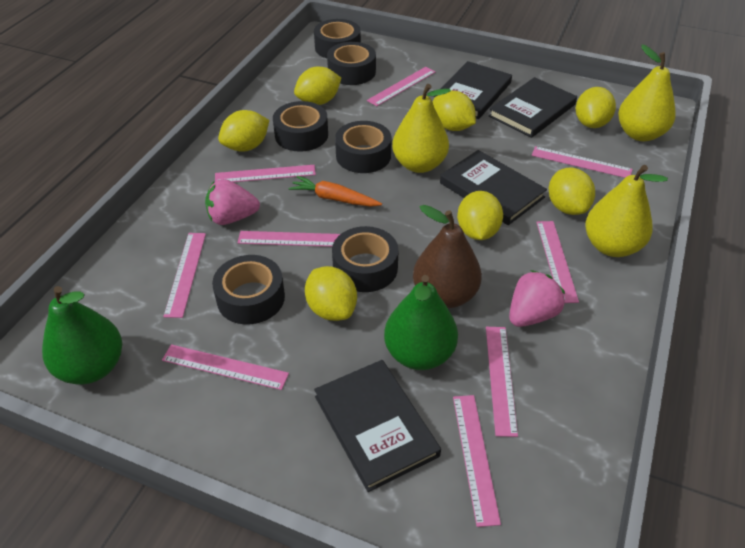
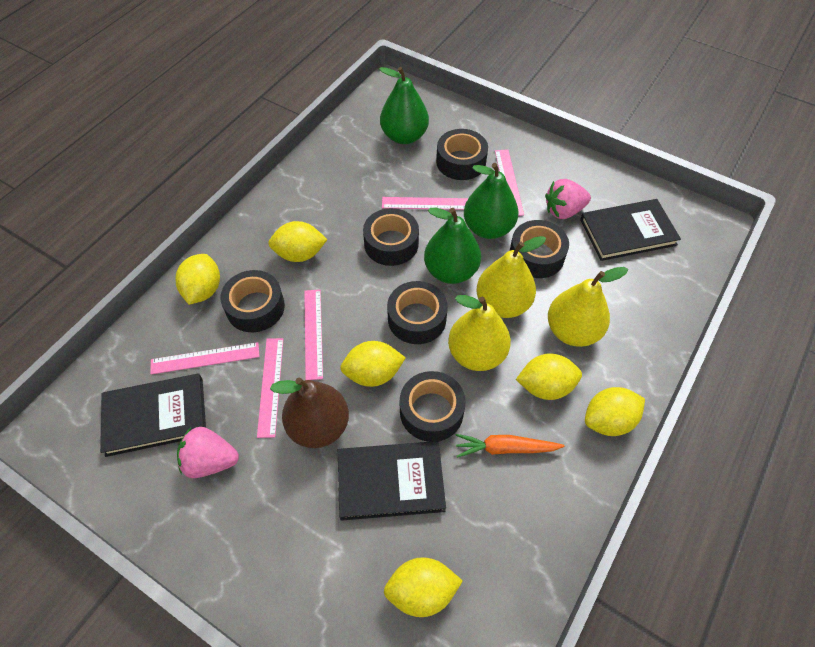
black book: [314,360,441,492] [433,61,512,119] [440,150,547,225] [489,77,577,138] = 4 -> [100,374,206,457] [338,441,446,521] [580,199,681,261] = 3
green pear: [42,286,122,384] [384,275,458,370] = 2 -> [379,67,429,144] [424,208,481,284] [464,163,519,239] = 3
pink ruler: [162,344,289,390] [163,233,206,318] [215,165,316,182] [238,231,340,247] [367,67,435,106] [453,395,501,527] [486,327,518,437] [532,146,633,178] [536,221,579,303] = 9 -> [150,342,260,375] [257,338,283,438] [304,289,323,380] [382,197,468,210] [495,149,524,216] = 5
yellow lemon: [218,110,269,152] [294,67,341,105] [305,266,357,321] [433,91,476,131] [457,191,503,240] [549,168,595,215] [576,87,616,128] = 7 -> [175,254,220,305] [268,221,328,262] [340,341,406,387] [384,557,463,617] [516,354,582,400] [585,387,645,436] = 6

